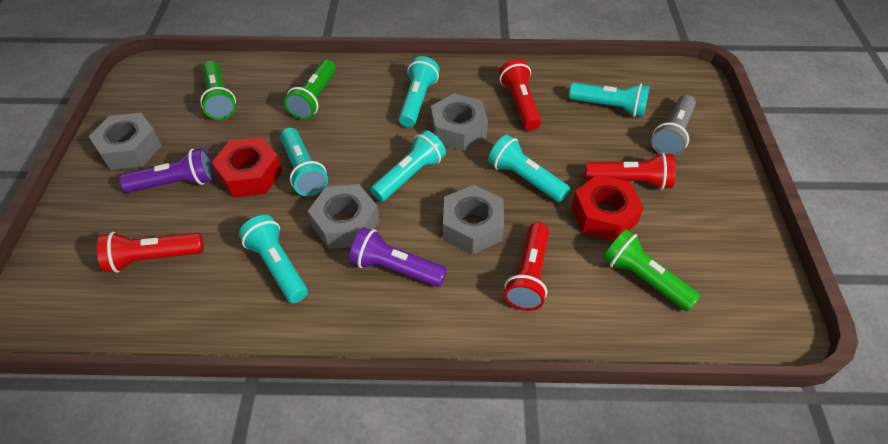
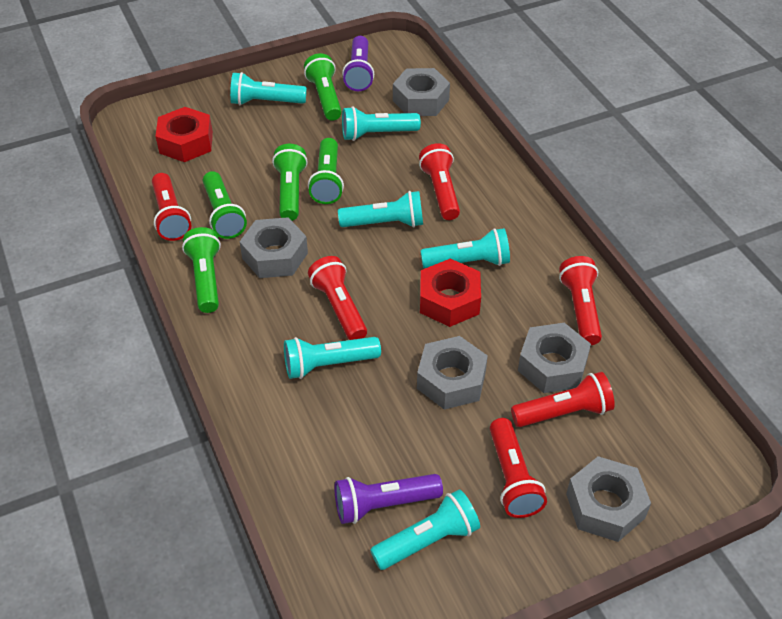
green flashlight: [200,61,236,120] [284,60,336,120] [603,229,700,311] = 3 -> [182,227,221,313] [203,171,247,239] [272,144,308,221] [304,53,342,121] [308,138,344,204] = 5
grey flashlight: [651,95,696,156] = 1 -> none = 0
grey nut: [89,113,162,170] [308,184,379,249] [431,93,488,151] [443,185,504,254] = 4 -> [239,217,308,278] [393,68,450,116] [417,336,488,410] [518,323,591,393] [566,456,651,542] = 5
red flashlight: [97,232,204,273] [499,59,541,130] [504,222,549,311] [585,152,676,190] = 4 -> [152,173,191,241] [308,256,367,340] [419,143,460,220] [490,418,547,518] [511,372,615,427] [559,256,602,345] = 6

